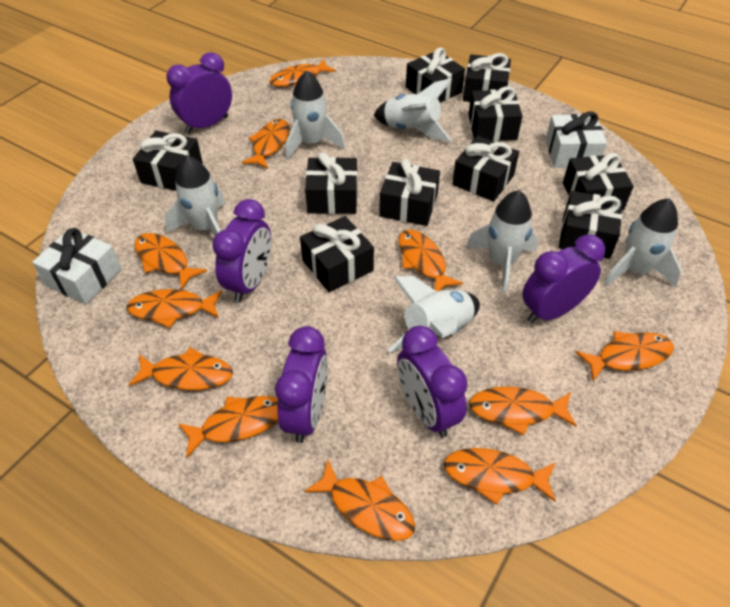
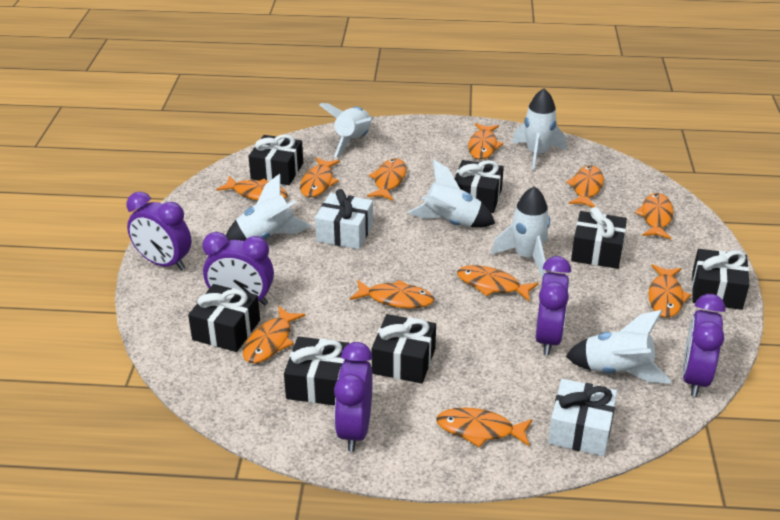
black gift: [133,131,203,191] [300,216,374,292] [305,152,358,214] [379,159,440,226] [406,47,465,102] [452,136,519,202] [463,53,511,102] [468,86,522,141] [559,191,622,259] [563,153,634,210] = 10 -> [188,284,260,352] [248,134,303,185] [284,336,349,405] [372,314,436,384] [454,160,504,213] [571,207,627,269] [692,249,749,310] = 7

